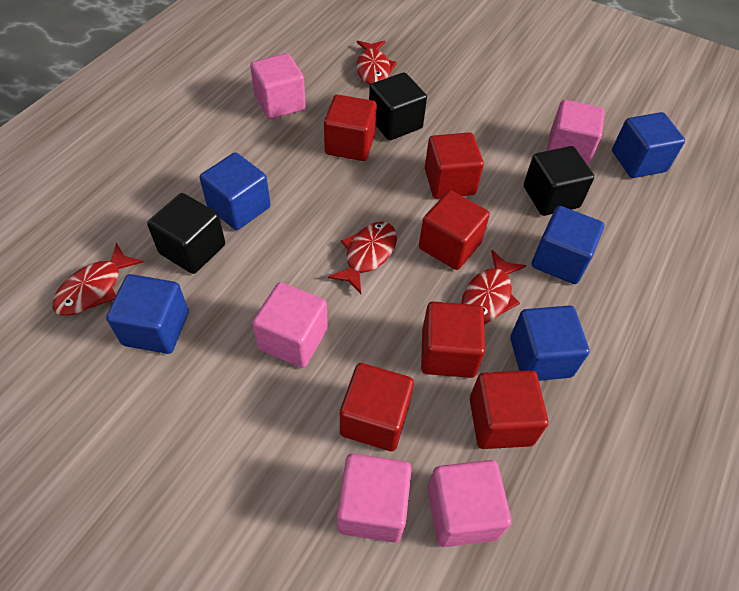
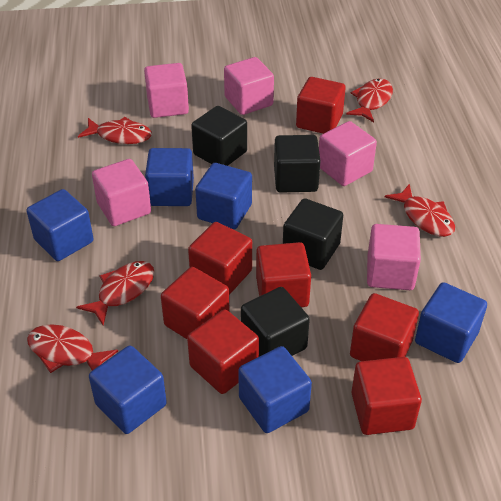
black cube: [147,193,225,274] [369,72,427,140] [523,146,594,216] = 3 -> [191,106,247,166] [241,287,310,356] [274,135,320,193] [283,198,343,270] = 4
blue cube: [106,274,189,354] [200,153,270,230] [510,305,590,381] [532,206,604,284] [612,112,685,178] = 5 -> [26,189,94,261] [89,345,167,434] [145,148,194,206] [195,163,252,229] [238,346,312,433] [415,282,487,363] = 6
red cube: [324,94,377,161] [340,363,414,451] [419,191,490,270] [421,301,485,378] [425,132,484,199] [470,370,548,449] = 6 -> [161,267,230,339] [187,309,259,394] [188,222,252,295] [256,242,311,307] [296,77,346,134] [350,293,419,361] [352,357,422,435] = 7
red fish: [52,243,144,316] [328,222,397,294] [356,40,397,85] [461,250,526,324] = 4 -> [27,324,118,373] [76,261,154,326] [78,117,152,144] [346,78,393,122] [385,184,455,237] = 5

